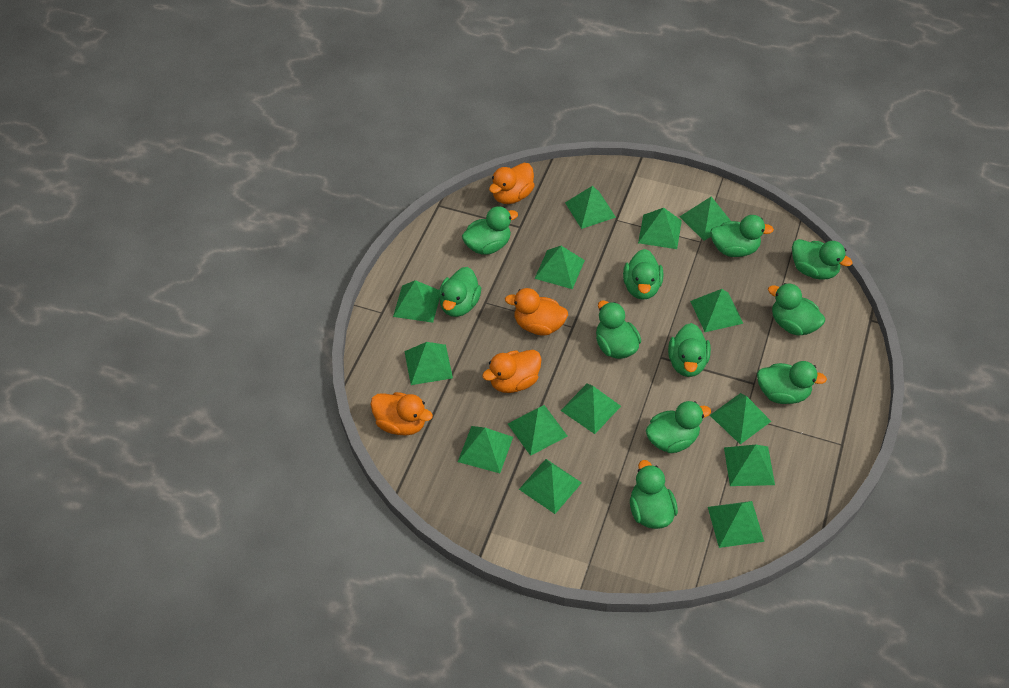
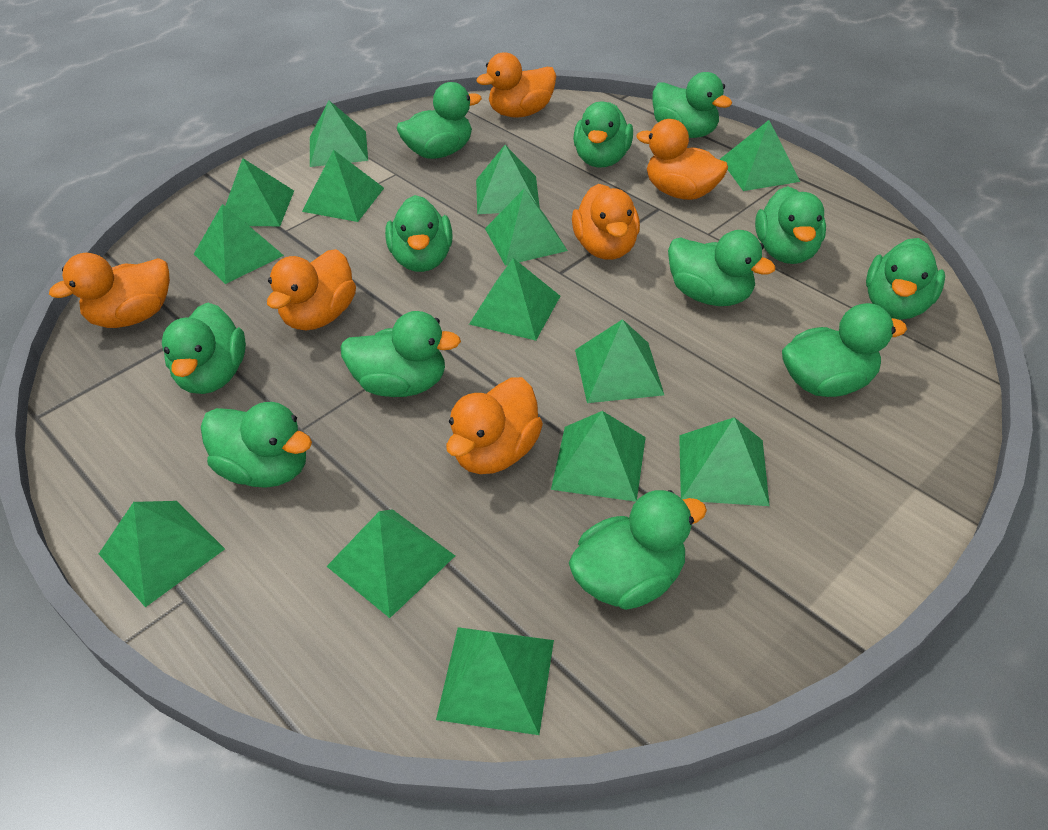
green duck: [439,267,481,317] [462,206,518,255] [596,300,641,359] [623,249,663,300] [630,460,678,529] [646,401,711,453] [668,323,711,377] [710,215,774,257] [757,361,827,404] [768,283,825,336] [792,239,853,279] = 11 -> [162,302,246,394] [201,402,312,488] [340,311,461,397] [385,195,452,272] [397,82,482,159] [569,490,707,610] [573,102,633,167] [652,72,732,138] [668,230,776,306] [755,186,826,264] [782,303,907,397] [866,238,945,320] = 12
orange duck: [370,392,433,436] [482,350,541,393] [489,163,535,204] [505,288,568,335] = 4 -> [49,253,170,328] [267,249,356,330] [446,377,543,474] [476,52,556,118] [572,184,640,260] [636,119,728,200] = 6

